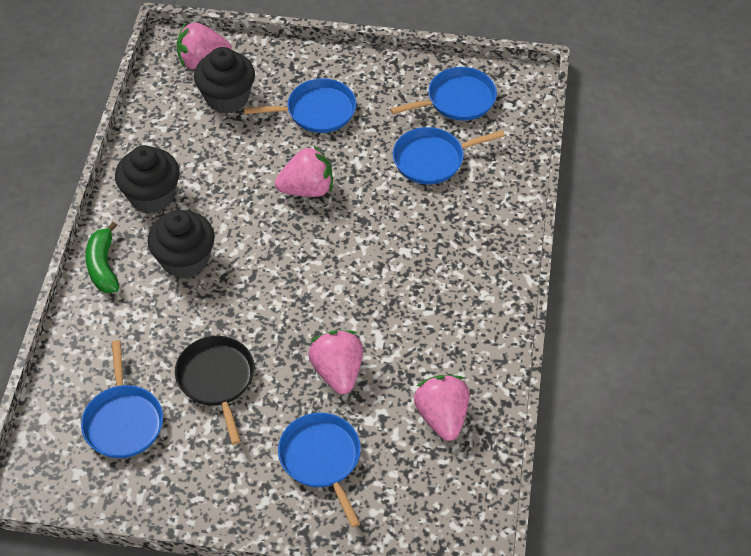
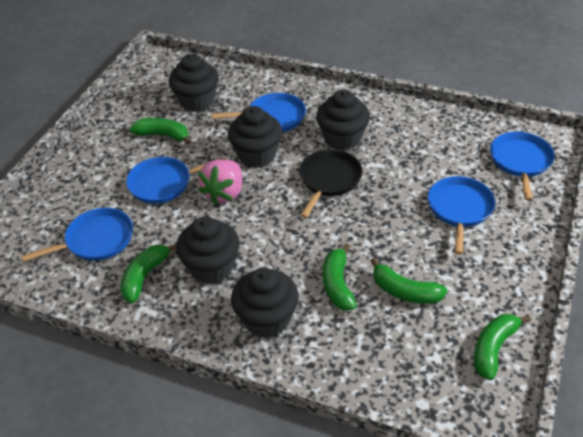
black cupcake: [115,145,180,213] [148,210,215,279] [194,47,255,114] = 3 -> [169,54,219,112] [176,217,240,284] [228,106,282,168] [231,268,299,338] [316,90,370,150] = 5
green banana: [85,222,119,293] = 1 -> [120,244,177,303] [129,118,191,145] [323,243,357,311] [370,258,447,304] [474,314,531,380] = 5
pink strawberry: [176,22,232,69] [275,146,333,197] [308,330,363,394] [414,375,469,441] = 4 -> [198,159,242,205] = 1

